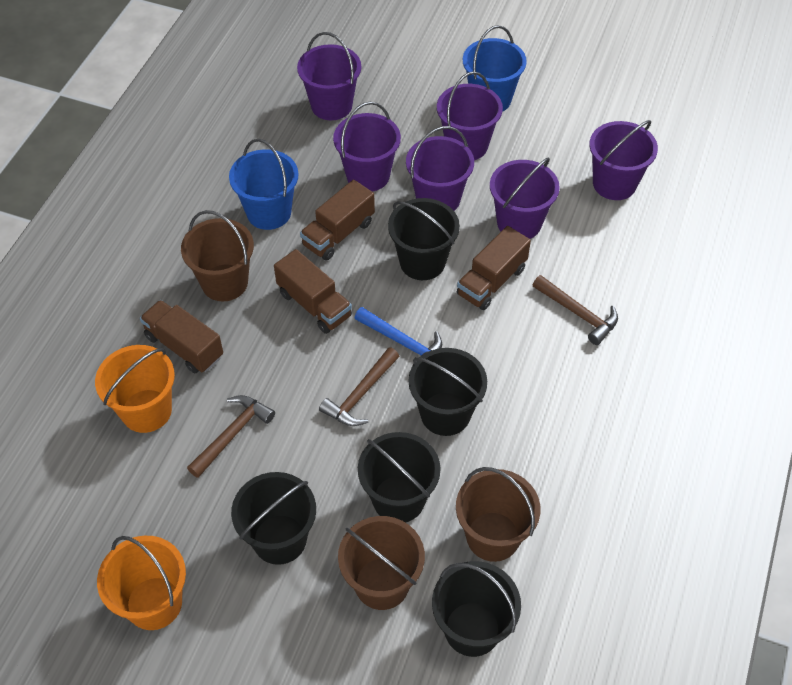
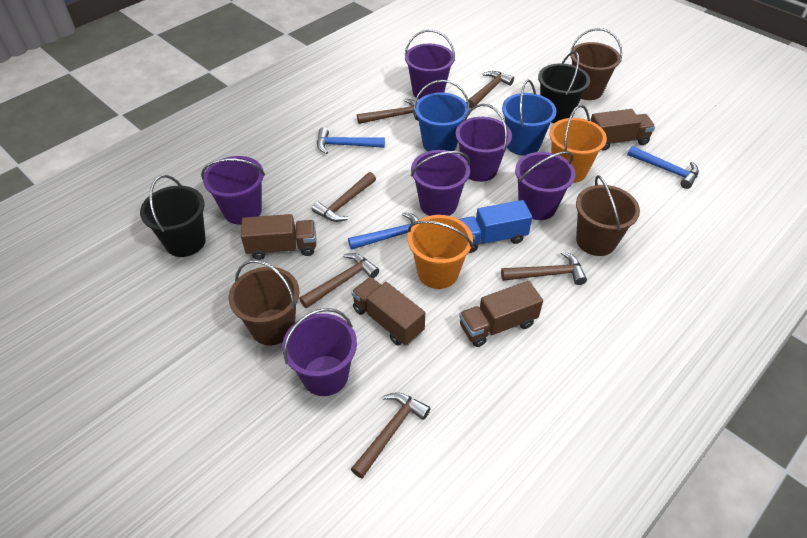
black bucket: [231,472,316,565] [358,432,441,523] [388,198,460,280] [409,348,487,436] [432,561,521,657] = 5 -> [140,175,206,257] [538,51,590,123] = 2
blue hammer: [355,307,442,364] = 1 -> [317,128,385,154] [348,212,419,250] [627,146,699,189] = 3
blue truck: none = 0 -> [459,200,533,253] = 1
brown hammer: [187,395,275,478] [319,347,399,426] [533,275,618,345] = 3 -> [299,253,379,308] [312,172,376,222] [351,392,431,478] [357,99,419,124] [466,71,514,109] [501,251,587,285] = 6

